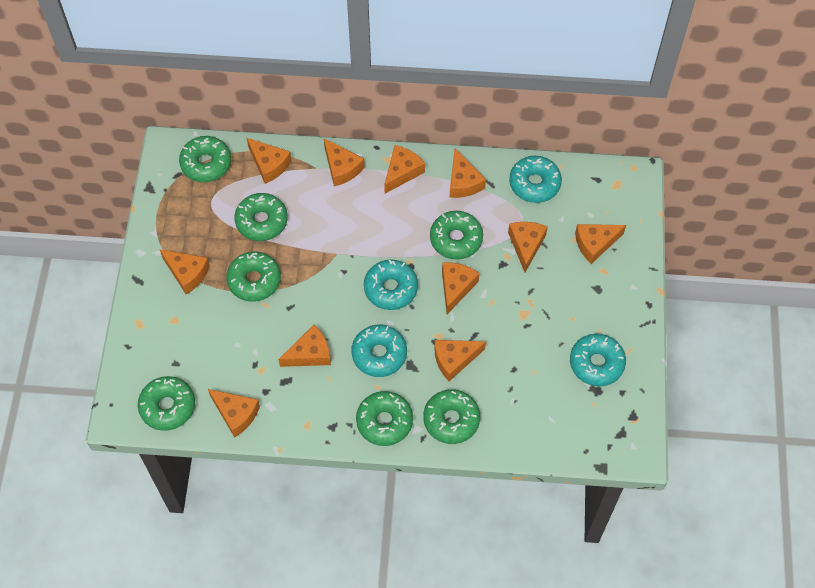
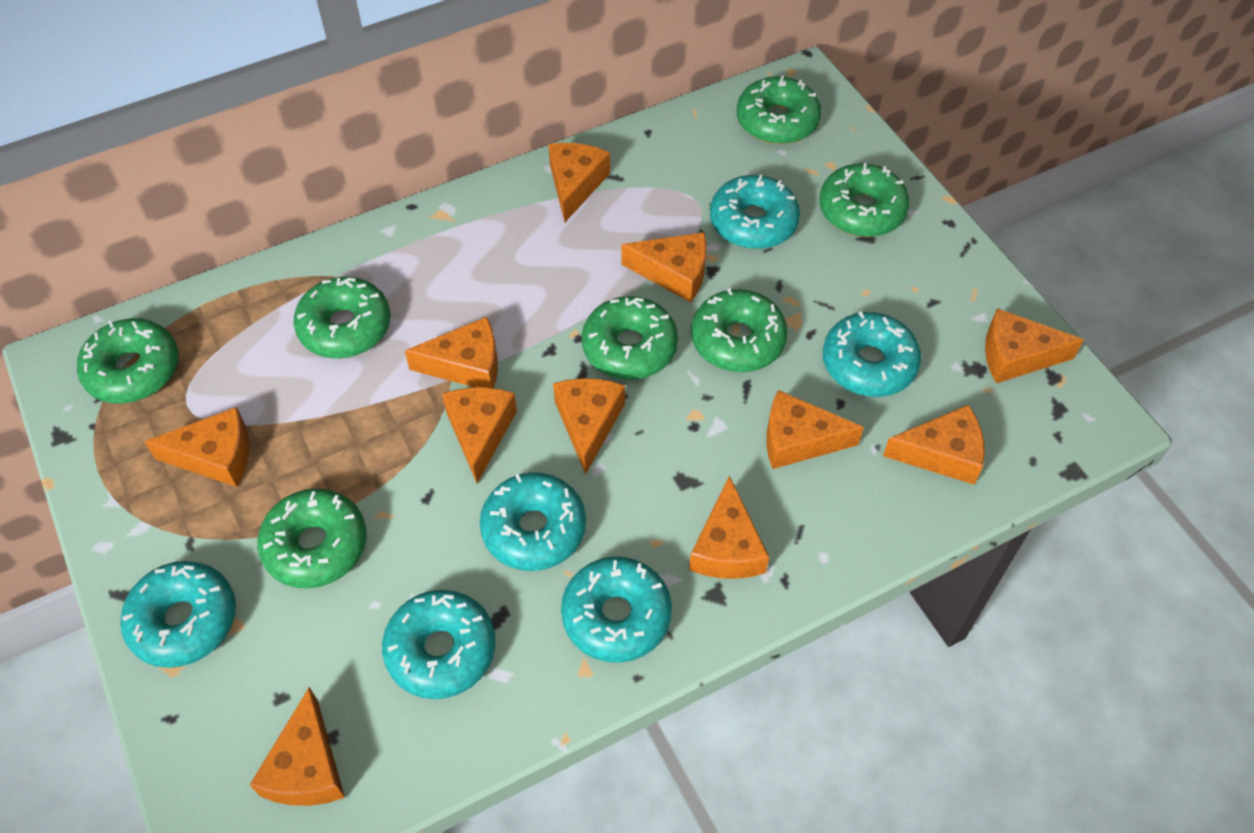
turquoise donut: [351,325,407,377] [364,259,418,310] [509,156,562,203] [570,334,626,386] = 4 -> [120,561,236,668] [382,590,496,699] [480,472,586,571] [561,556,672,663] [710,175,800,249] [823,311,921,397] = 6

